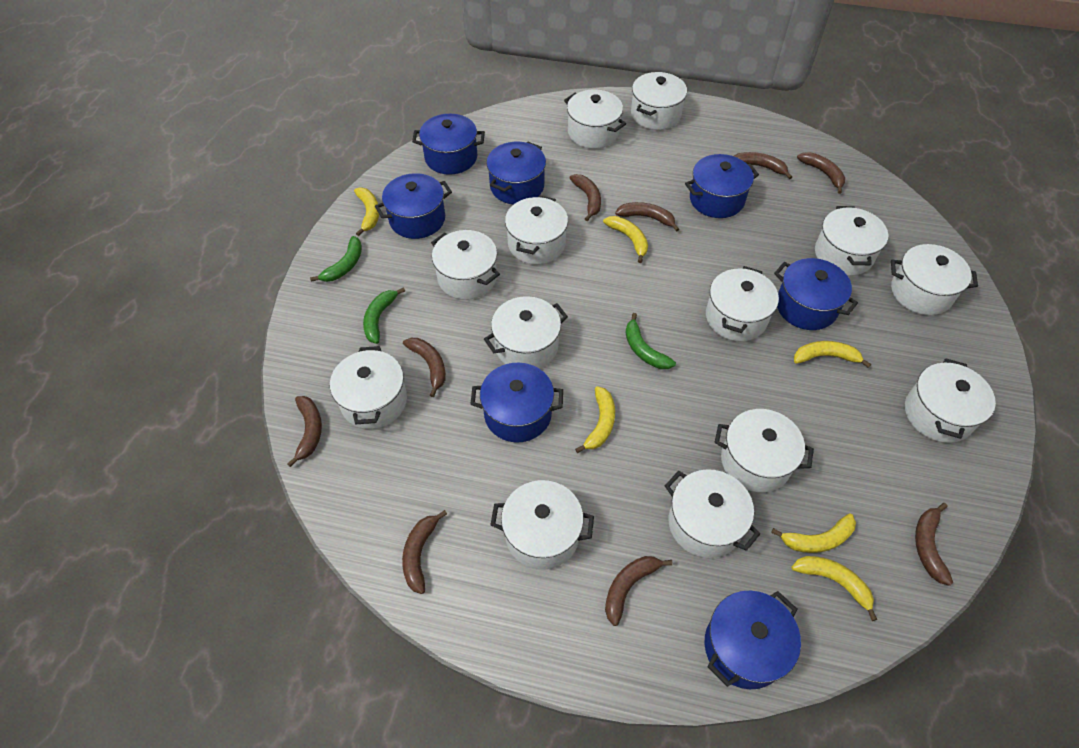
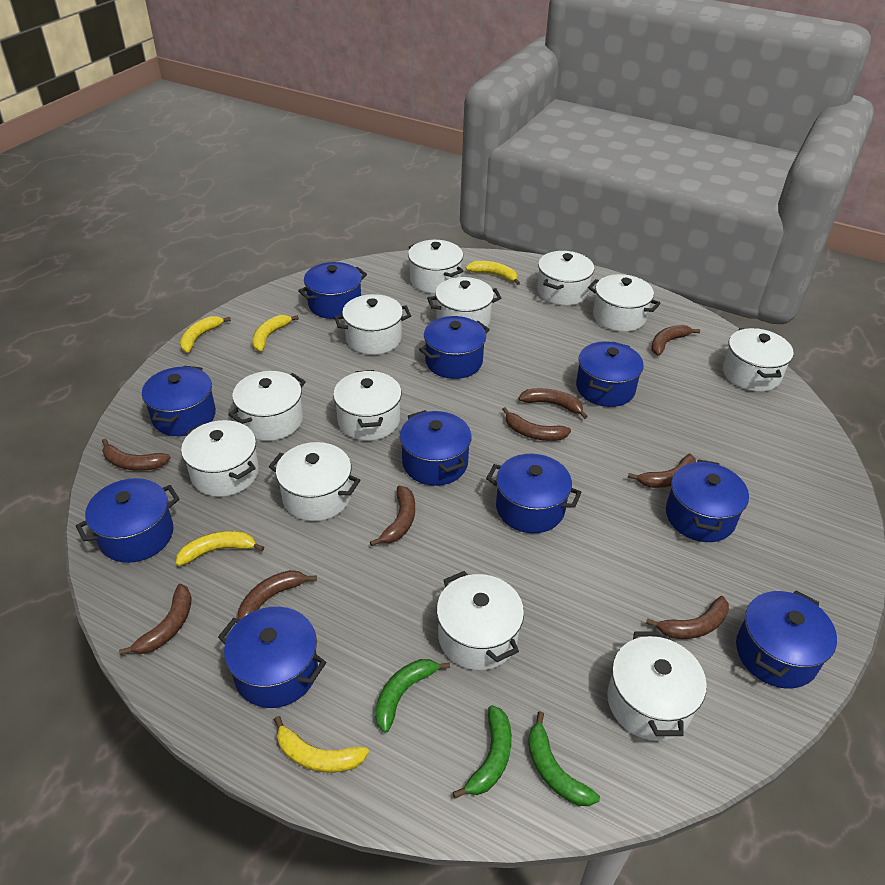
blue pot: [375,173,452,239] [412,114,485,175] [470,363,563,443] [486,142,546,205] [685,154,759,218] [705,591,801,689] [774,258,858,330] = 7 -> [76,478,179,563] [142,366,216,436] [218,607,327,708] [298,262,367,319] [400,410,472,486] [419,316,490,379] [486,454,582,533] [576,341,644,407] [666,459,749,542] [736,590,837,689] = 10
white pot: [330,346,407,429] [431,230,500,300] [484,296,568,369] [490,480,594,570] [505,195,568,265] [564,89,626,149] [631,72,687,130] [665,469,760,558] [706,266,779,341] [715,409,814,492] [815,206,888,276] [891,244,978,315] [905,359,996,443] = 13 -> [181,420,259,497] [228,371,306,441] [269,442,360,521] [333,370,402,441] [334,294,411,355] [408,240,463,294] [427,277,501,327] [436,571,524,670] [537,251,594,306] [588,274,660,332] [607,631,707,741] [723,328,794,392] = 12
yellow banana: [354,187,379,236] [575,386,615,453] [603,216,648,263] [771,513,856,553] [791,556,877,621] [794,341,871,368] = 6 -> [176,531,264,566] [180,316,231,353] [252,315,299,351] [274,716,369,773] [466,261,520,285] = 5

